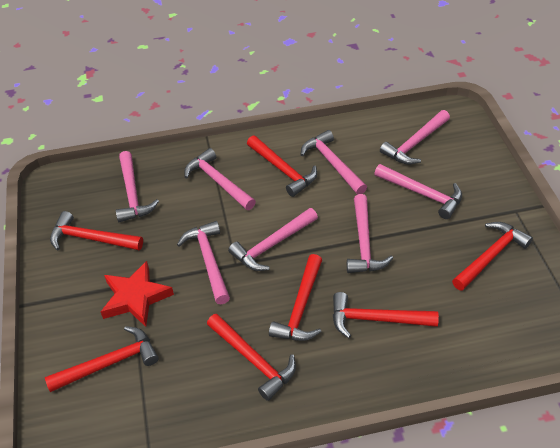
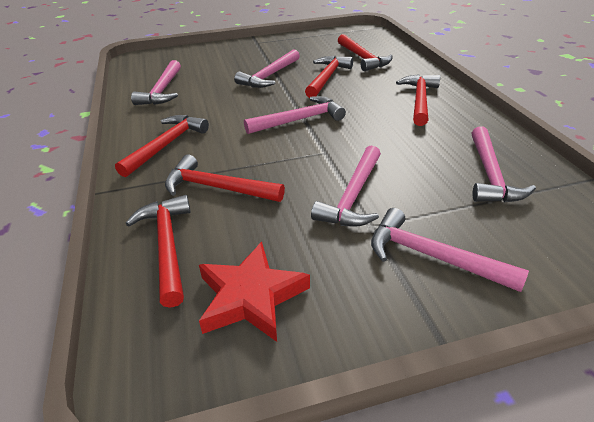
pink hammer: [116,151,159,222] [177,221,230,304] [184,148,256,210] [228,208,318,271] [301,130,367,195] [347,194,393,273] [374,164,462,219] [380,110,450,165] = 8 -> [131,60,181,105] [234,49,300,88] [244,96,346,134] [311,145,381,227] [371,208,529,292] [472,126,536,202] = 6
red hammer: [45,326,159,392] [50,211,143,250] [207,314,296,401] [247,135,317,197] [269,254,322,341] [333,292,439,338] [452,222,533,291] = 7 -> [115,115,209,177] [125,195,191,308] [165,154,285,202] [305,56,353,98] [338,34,393,71] [396,74,440,126] = 6

